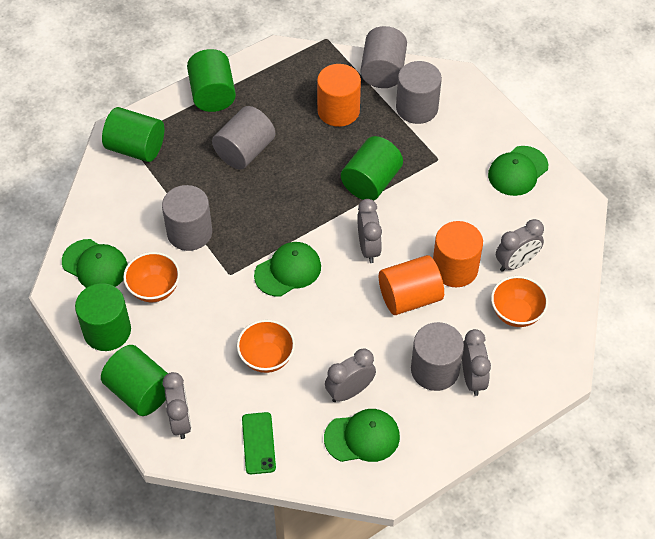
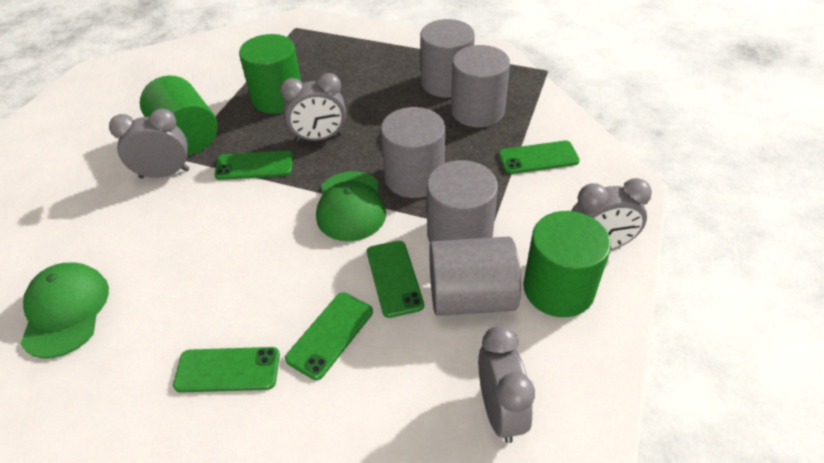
green cap: [62,239,128,288] [254,242,321,297] [324,409,400,462] [488,146,548,196] = 4 -> [21,263,109,359] [316,171,386,241] = 2
green cylinder: [75,283,131,351] [101,345,168,416] [102,107,164,162] [187,49,236,112] [341,136,403,201] = 5 -> [140,75,218,155] [239,34,301,114] [523,211,611,317] = 3
green phone: [242,412,276,474] = 1 -> [173,347,280,393] [214,151,293,180] [285,293,373,380] [367,241,424,318] [499,141,580,174] = 5
grey clock: [163,372,191,439] [325,349,376,402] [357,199,382,263] [462,329,491,396] [496,219,544,272] = 5 -> [109,108,189,178] [280,73,346,142] [478,325,535,443] [571,178,652,250] = 4
orange bowl: [123,252,180,302] [237,320,295,373] [491,276,548,327] = 3 -> none = 0
orange cylinder: [317,64,361,127] [379,255,444,315] [433,221,483,288] = 3 -> none = 0

